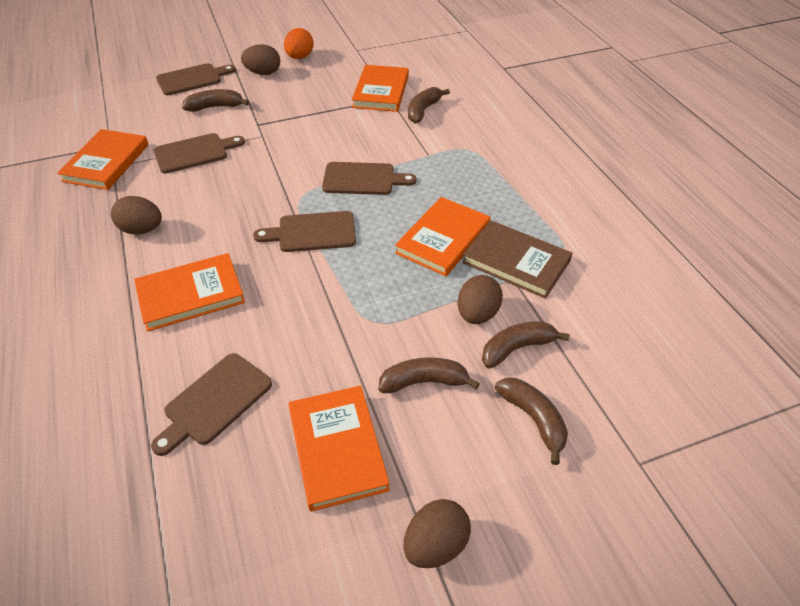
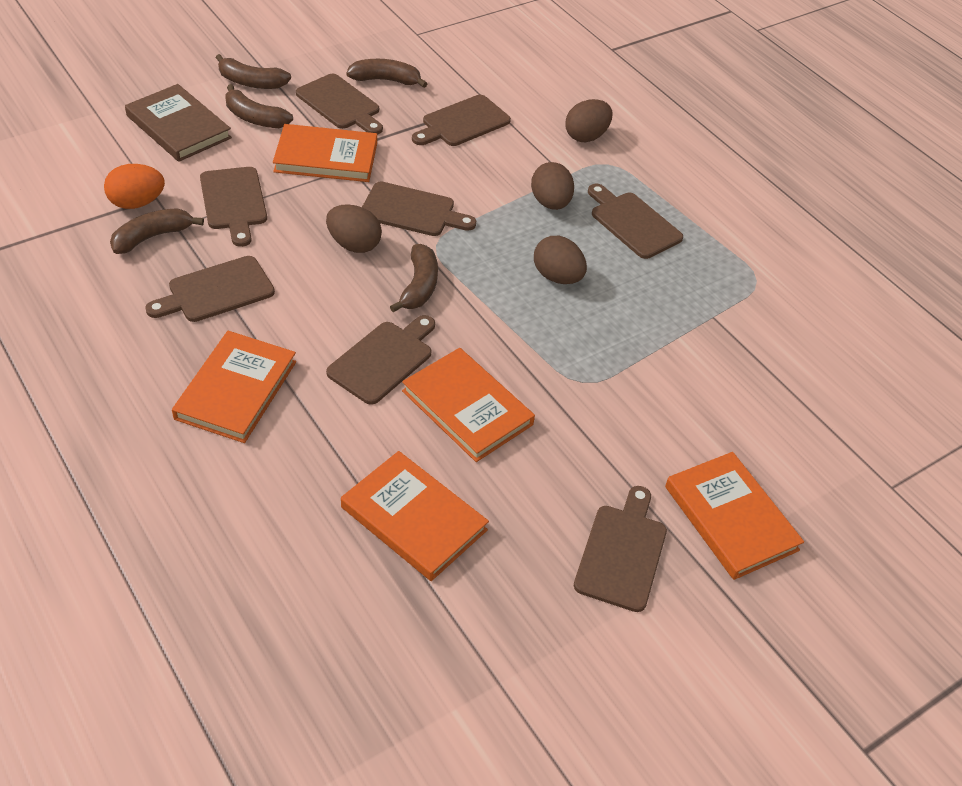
brown cutting board: [151,353,272,456] [154,133,245,174] [156,63,236,95] [253,211,356,252] [322,162,417,195] = 5 -> [145,256,275,322] [200,167,267,247] [296,74,383,135] [326,315,435,405] [362,182,476,236] [412,95,511,146] [574,486,667,612] [588,184,683,259] = 8

